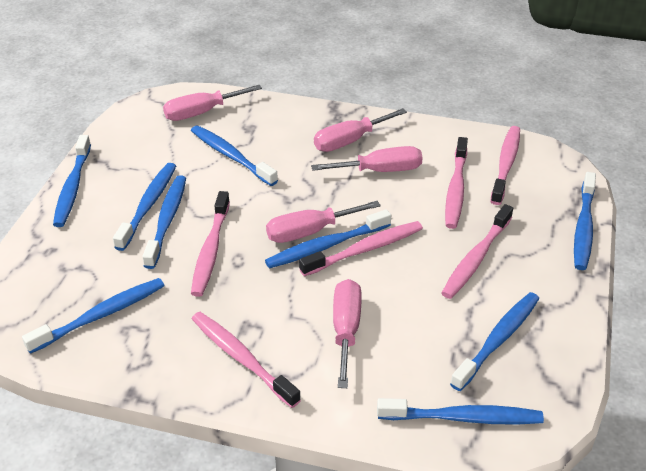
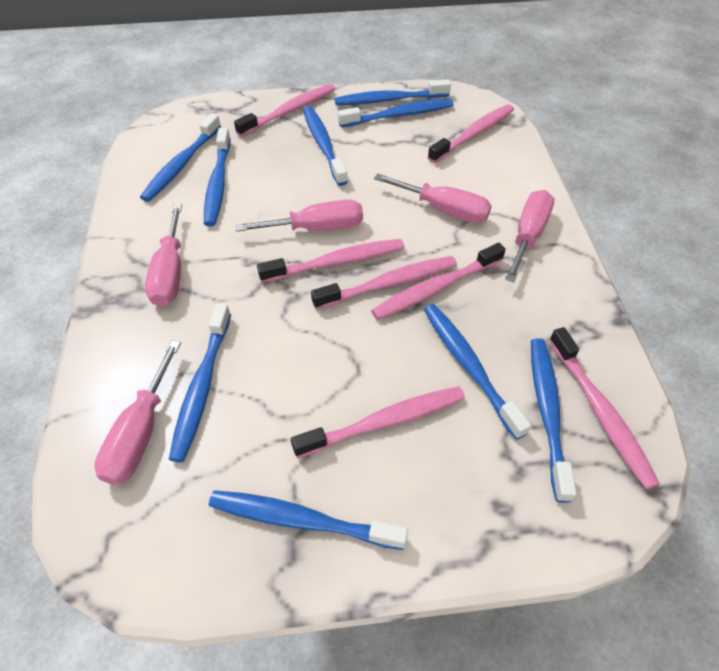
pink toothbrush: [191,191,230,297] [192,312,301,408] [299,221,423,276] [441,204,513,299] [445,137,468,229] [490,126,520,205] = 6 -> [234,84,335,137] [257,239,404,283] [291,386,465,458] [311,256,457,310] [371,243,506,320] [428,104,514,163] [549,327,660,489] = 7

